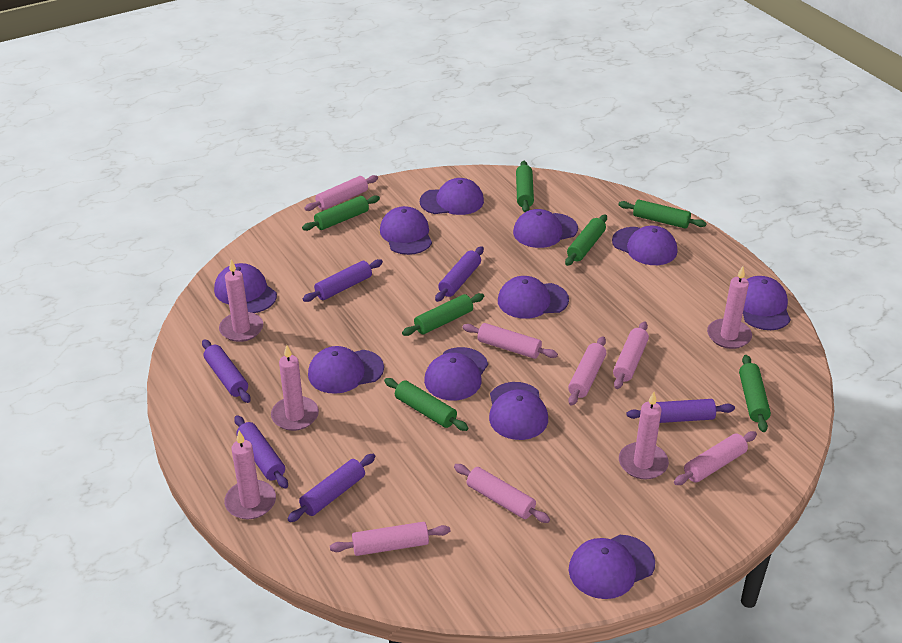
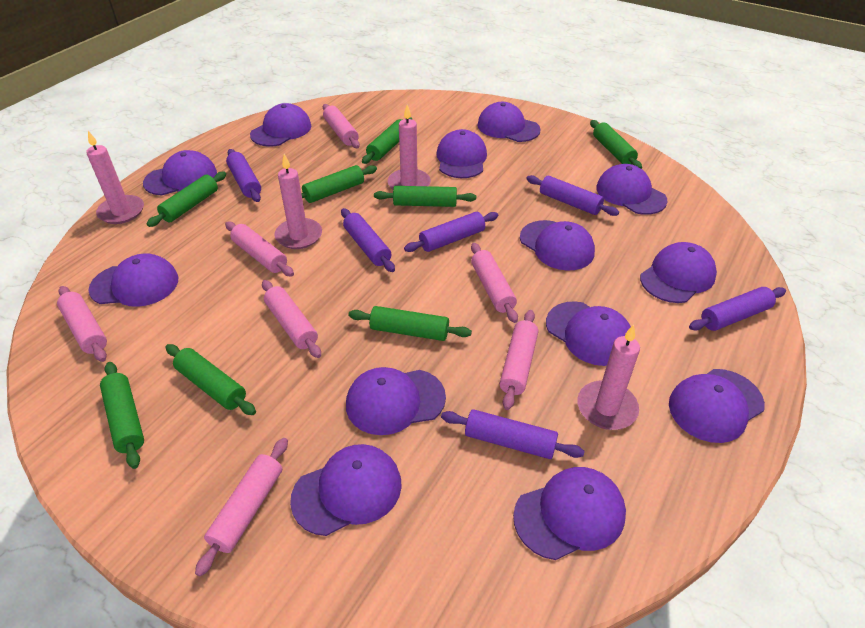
green rolling pin: [302,195,380,231] [384,378,469,431] [402,293,484,336] [516,161,534,212] [565,214,607,266] [618,199,707,229] [739,355,771,432] = 7 -> [100,362,144,469] [147,172,226,227] [165,344,256,415] [301,165,377,203] [348,306,472,341] [362,117,413,164] [374,186,476,207] [590,120,642,169] = 8
pink candle: [219,259,263,342] [224,431,276,519] [271,345,319,431] [619,392,669,480] [707,266,752,349] = 5 -> [86,131,144,224] [274,154,322,249] [388,105,431,189] [577,325,640,430] = 4
purple cap: [214,263,277,313] [308,346,384,394] [380,206,432,255] [420,178,484,215] [424,347,488,401] [489,382,548,440] [498,276,569,319] [513,209,578,248] [569,535,655,599] [612,226,677,265] [743,276,791,330] = 11 -> [88,253,178,307] [143,150,217,196] [250,103,311,146] [290,444,402,536] [346,367,446,435] [437,129,487,178] [477,102,540,142] [513,467,626,560] [520,220,595,271] [546,301,631,366] [596,164,667,215] [640,242,717,303] [669,369,765,443] = 13

